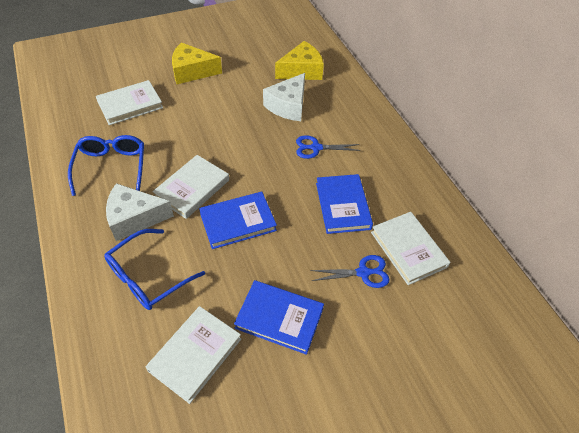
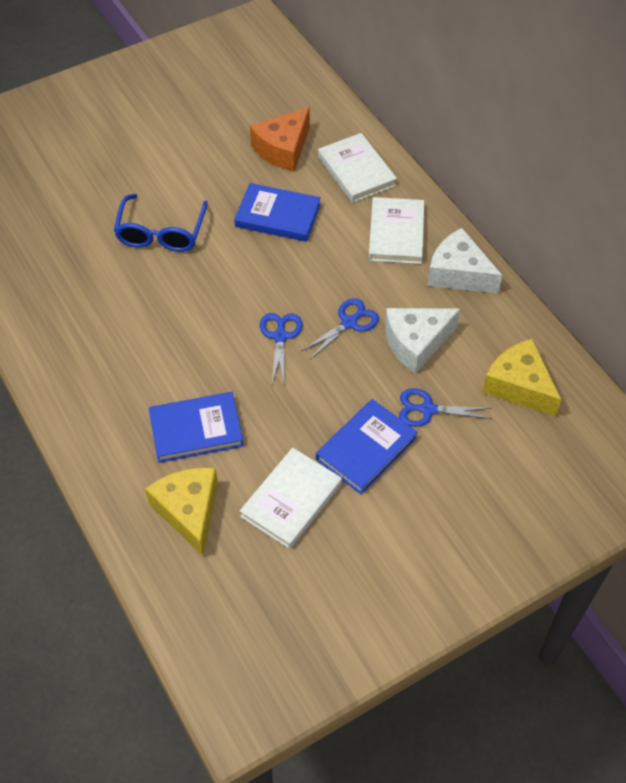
blue glasses: [68,135,144,196] [104,229,205,310] = 2 -> [114,194,208,252] = 1
blue scissors: [296,135,361,159] [310,255,390,288] = 2 -> [260,313,303,387] [302,298,379,359] [399,388,492,427] = 3
orange cheese: none = 0 -> [250,107,310,172] = 1
white book: [96,80,163,125] [145,306,241,404] [153,155,229,219] [371,212,450,285] = 4 -> [240,448,342,549] [318,133,397,203] [368,197,424,264] = 3

